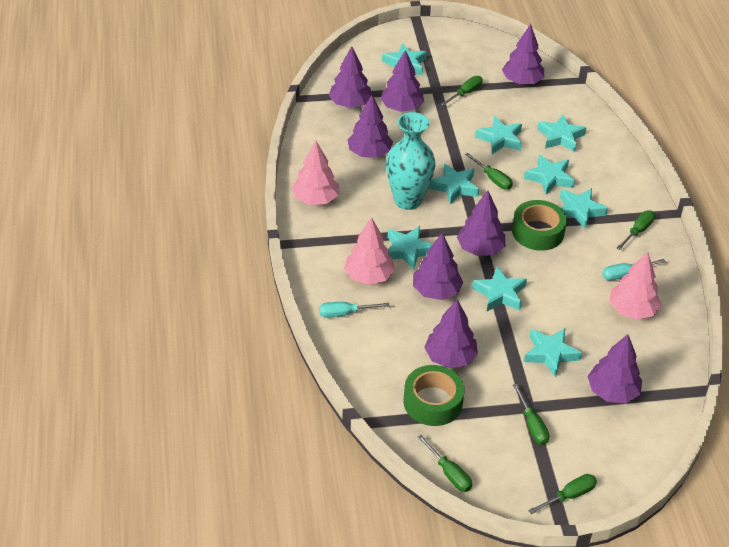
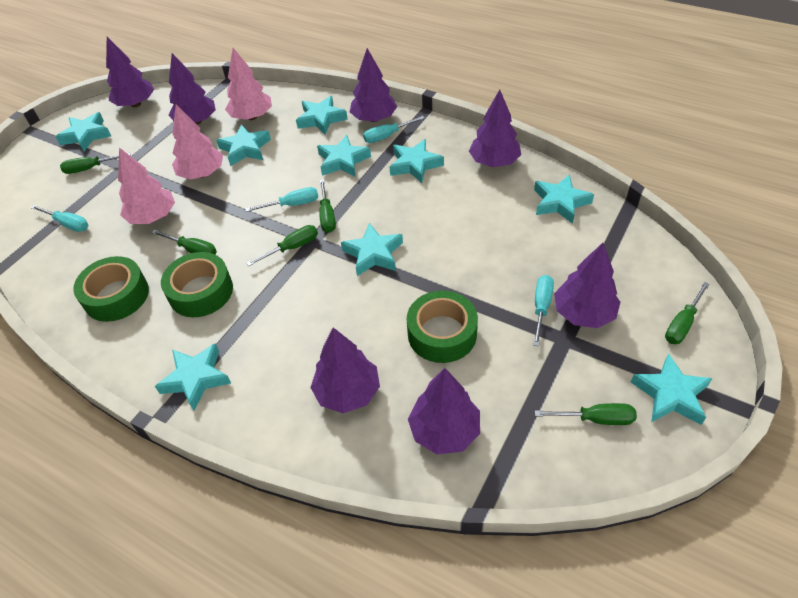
green tape: [404,365,465,426] [512,200,567,251] = 2 -> [73,256,149,322] [161,252,233,317] [407,291,478,363] = 3
purple tree: [329,46,372,108] [347,95,393,158] [380,50,424,112] [413,232,464,300] [424,299,478,368] [457,191,505,256] [502,24,544,85] [587,334,642,403] = 8 -> [106,37,154,107] [169,53,216,125] [310,327,380,413] [350,48,397,122] [408,368,480,454] [469,90,521,167] [554,243,620,328] = 7
turquoise screwdriver: [319,302,390,318] [602,259,666,280] = 2 -> [30,205,89,232] [245,187,318,212] [363,116,425,143] [533,275,554,346] = 4
turquoise vase: [386,112,436,210] = 1 -> none = 0

